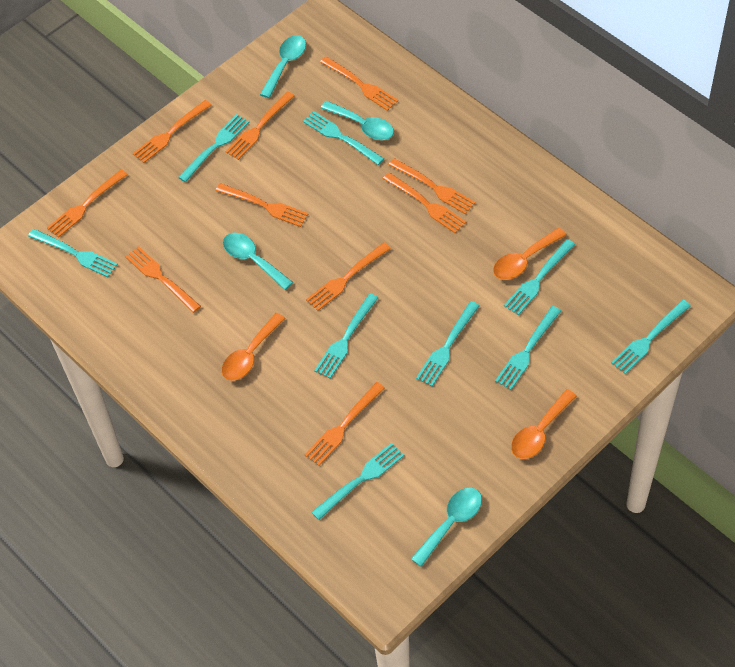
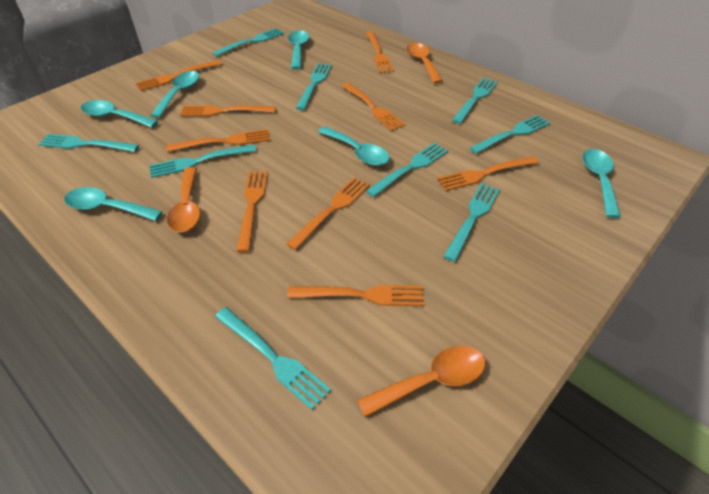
orange fork: [47,169,128,238] [125,246,201,313] [133,100,211,163] [215,183,308,227] [225,91,294,160] [305,382,385,466] [306,242,391,311] [320,56,398,111] [383,173,466,233] [388,158,475,214] = 10 -> [136,60,222,91] [166,129,270,152] [180,105,276,116] [236,171,268,252] [286,177,370,250] [287,285,424,306] [342,83,405,131] [366,32,394,73] [437,156,539,191] = 9
turquoise spoon: [223,233,293,290] [260,35,306,98] [321,101,394,140] [411,488,482,567] = 4 -> [64,187,163,221] [81,100,158,128] [150,71,199,118] [288,30,309,69] [318,126,390,166] [582,149,621,218] = 6

